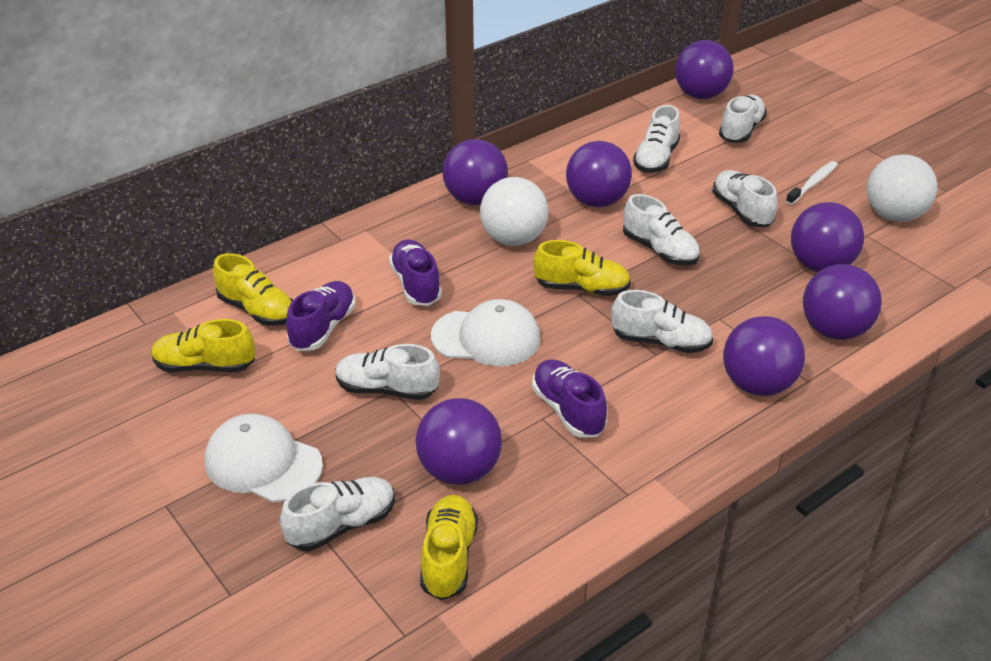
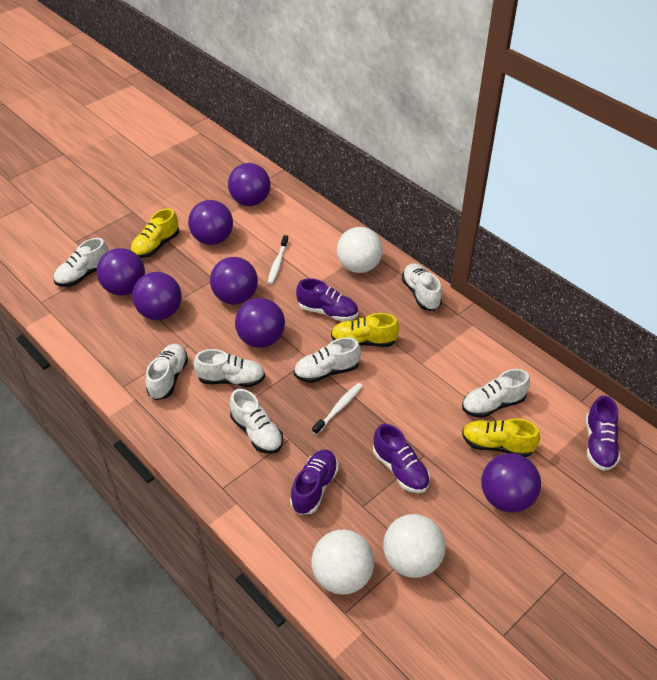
purple shoe: [286,281,355,351] [389,239,442,306] [532,359,607,438] = 3 -> [290,449,338,515] [296,278,358,321] [373,424,430,493] [586,396,620,471] = 4
white ball: [480,177,548,246] [867,154,937,222] = 2 -> [311,530,374,595] [337,227,383,273] [383,514,445,578] = 3
white cap: [205,414,323,503] [431,299,540,366] = 2 -> none = 0
white toothbrush: [786,161,838,205] = 1 -> [268,235,289,284] [312,383,363,435] = 2
yellow shoe: [151,319,255,372] [213,253,293,326] [420,495,478,600] [533,240,631,296] = 4 -> [130,208,179,258] [331,313,399,347] [462,418,540,457] = 3

